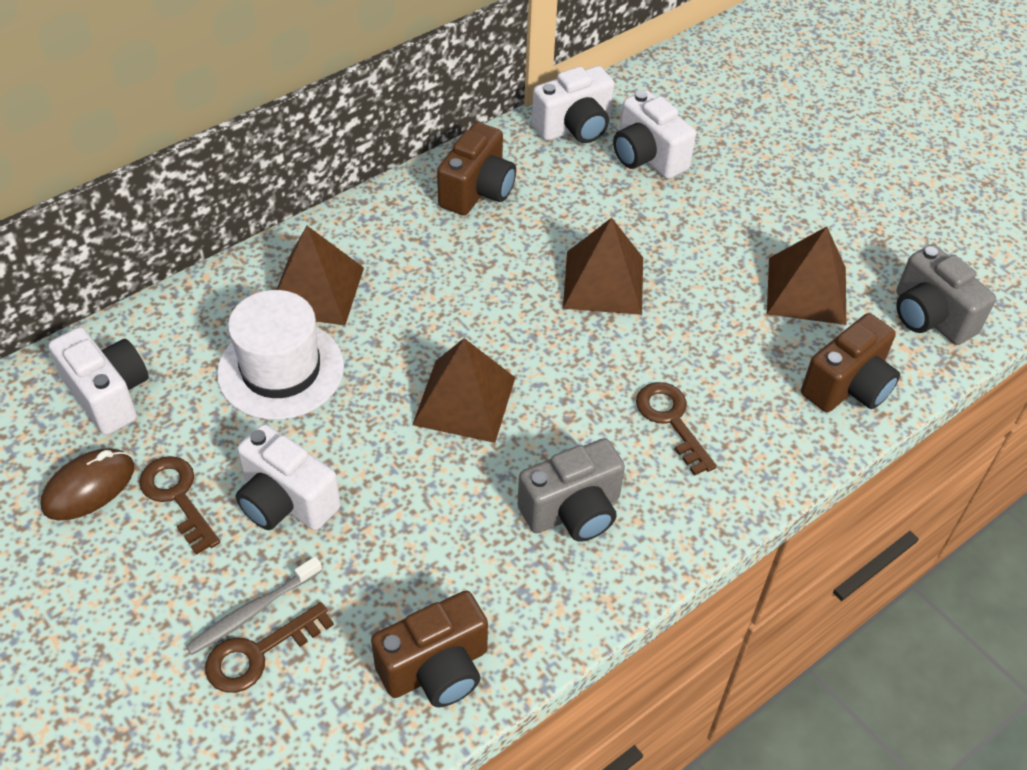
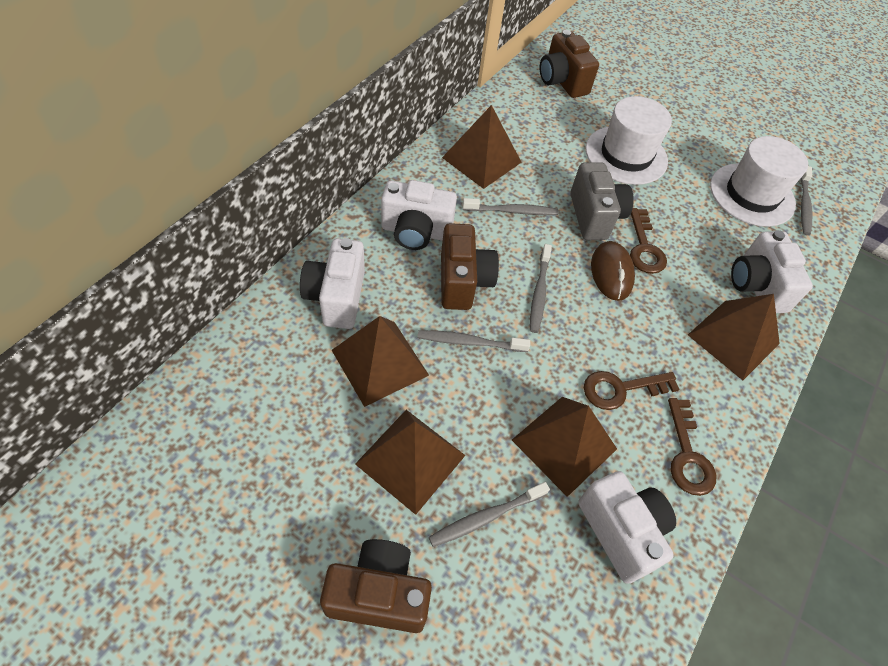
brown pyramid: [277,226,364,326] [412,338,516,443] [563,218,643,315] [767,226,846,325] = 4 -> [332,316,429,407] [355,410,466,515] [442,105,521,189] [512,397,617,497] [688,294,780,380] = 5
grey camera: [518,438,625,542] [896,244,996,345] = 2 -> [570,162,634,240] = 1
grey toothbrush: [186,556,322,655] = 1 -> [418,330,530,352] [429,482,550,547] [463,198,558,215] [530,244,552,333] [801,166,813,235] = 5
white hat: [217,290,344,420] = 1 -> [586,96,672,185] [710,136,808,227] = 2

